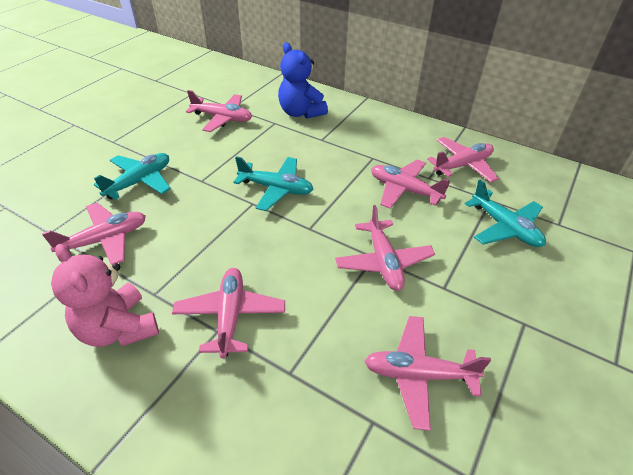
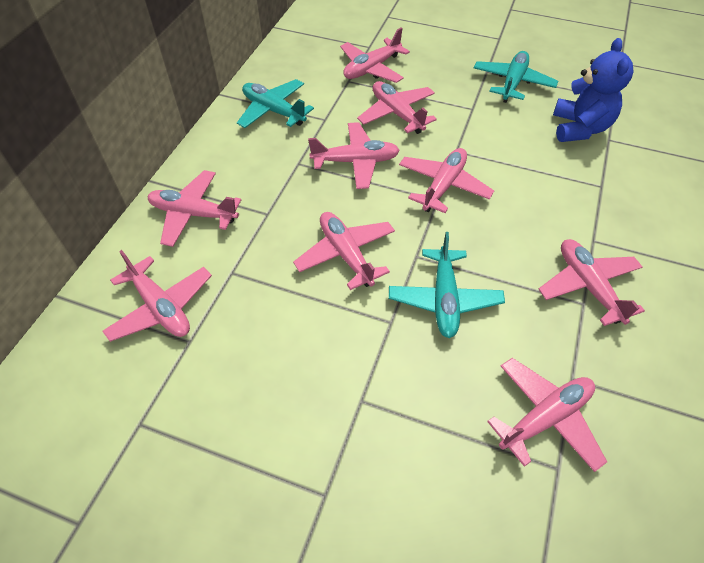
pink plane: [42,203,146,265] [172,268,285,358] [186,90,252,132] [335,205,435,291] [364,316,491,431] [371,159,450,209] [427,137,499,182] = 7 -> [102,250,212,342] [148,170,241,247] [293,212,395,290] [308,122,400,189] [340,27,410,83] [357,81,437,134] [399,148,494,213] [487,358,607,472] [539,239,645,326] = 9
pink teddy bear: [51,244,159,347] = 1 -> none = 0

